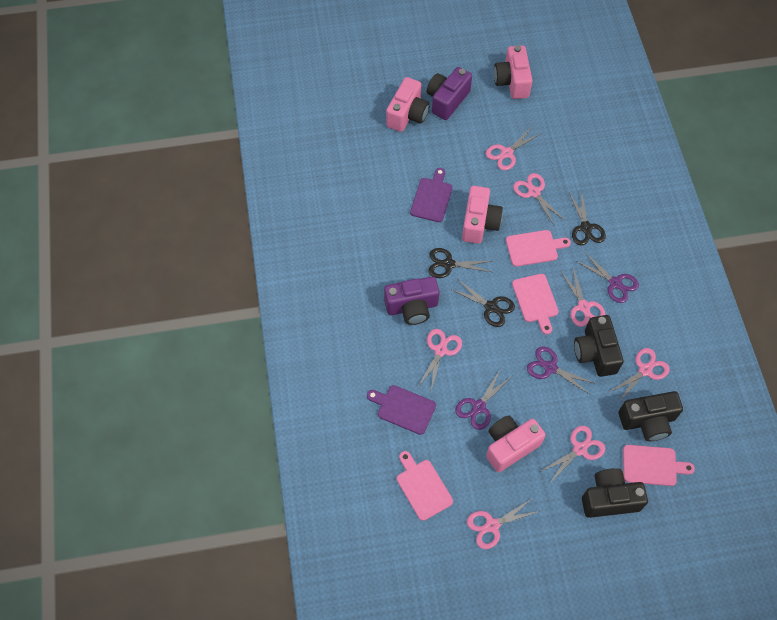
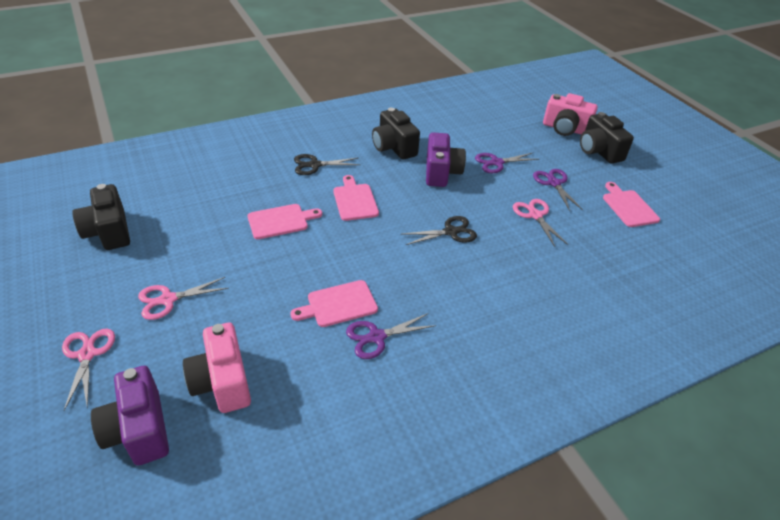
black scissors: [428,248,491,278] [450,280,515,327] [569,193,606,245] = 3 -> [294,154,361,175] [402,216,477,245] = 2
pink camera: [386,77,430,132] [462,186,503,244] [486,416,546,472] [494,45,533,99] = 4 -> [183,322,251,413] [543,93,598,136] = 2
pink scissors: [417,329,462,391] [467,498,540,549] [486,127,540,170] [513,173,564,225] [540,426,605,481] [561,268,605,327] [608,348,670,402] = 7 -> [62,328,115,411] [138,277,229,320] [513,199,568,247] = 3
purple cutting board: [367,385,436,435] [410,168,453,222] = 2 -> none = 0

